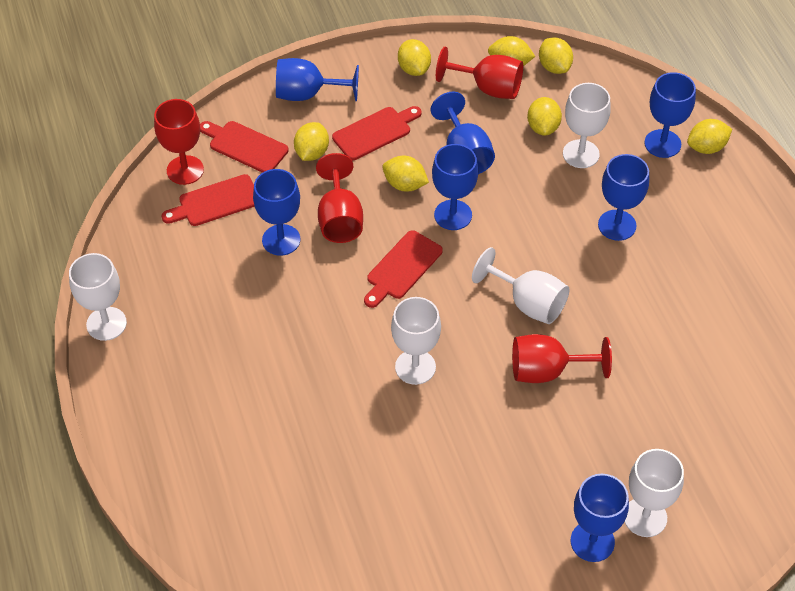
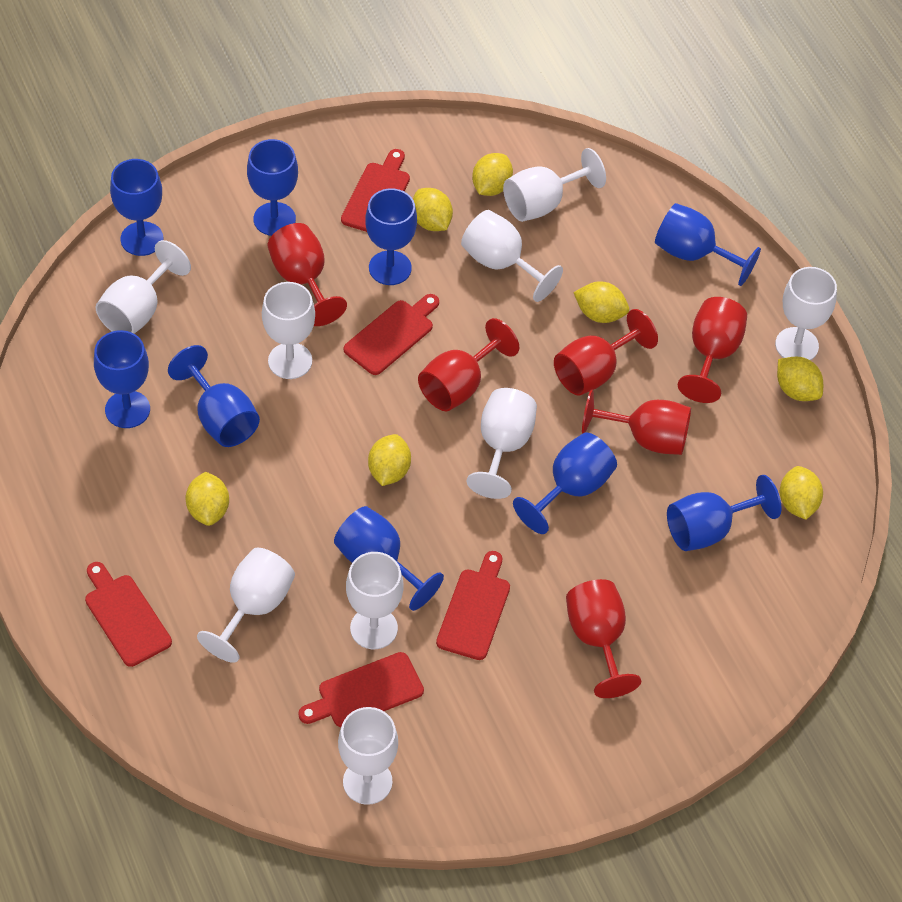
blue goblet: [253,169,300,256] [276,58,359,101] [431,92,495,174] [432,144,478,230] [571,474,629,562] [598,154,649,241] [644,72,696,158] = 7 -> [94,330,150,428] [110,159,163,256] [168,345,260,447] [247,139,298,236] [334,506,444,611] [365,189,417,285] [513,432,617,534] [655,203,761,286] [667,475,781,551] = 9
red cutting board: [161,174,255,226] [200,121,289,173] [332,106,422,160] [364,230,443,308] = 4 -> [85,562,172,667] [298,652,424,727] [341,149,410,232] [344,294,439,375] [436,551,510,660] = 5
red goblet: [154,99,204,185] [316,153,363,243] [436,47,523,99] [512,334,612,383] = 4 -> [268,223,347,326] [418,318,519,411] [554,309,658,396] [566,579,641,698] [582,389,691,455] [678,297,747,403] = 6
white goblet: [69,253,127,341] [391,297,441,385] [472,247,570,324] [563,83,611,168] [624,449,684,537] = 5 -> [96,240,191,333] [197,548,295,663] [262,282,315,379] [338,707,398,805] [346,552,404,649] [461,210,563,302] [467,388,537,499] [503,148,606,222] [775,267,837,360] = 9

